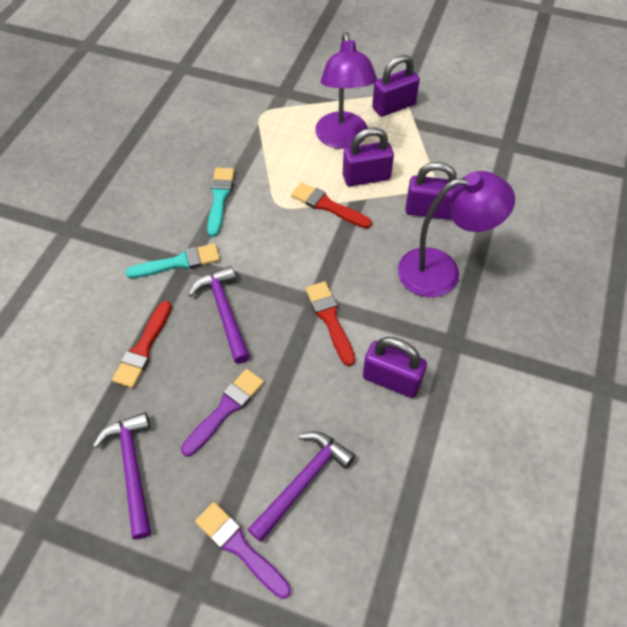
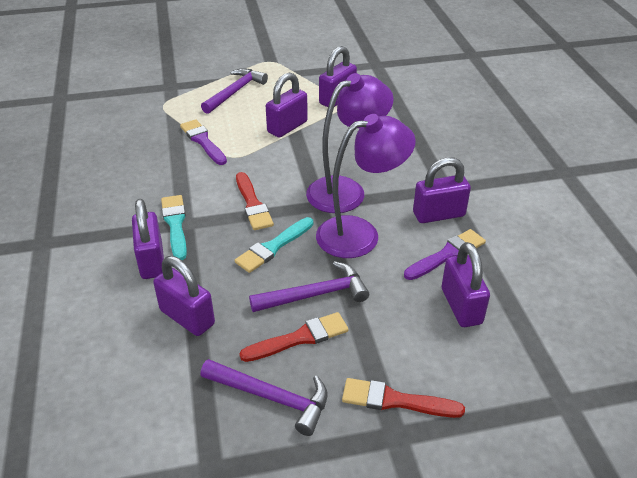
purple padlock: [343,128,394,186] [363,337,427,398] [372,55,420,117] [405,162,457,220] = 4 -> [132,199,164,279] [153,256,215,336] [266,72,308,138] [319,46,357,107] [413,157,471,223] [442,242,490,327] = 6

